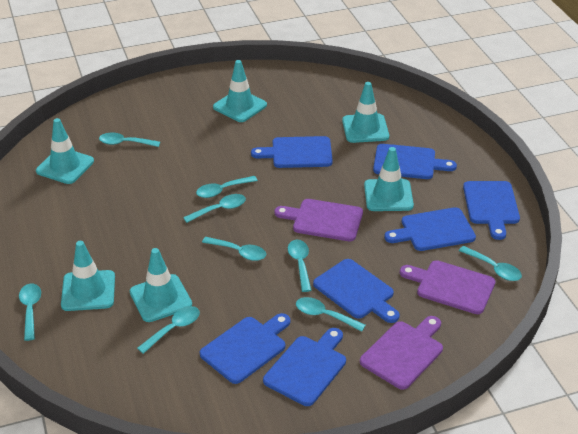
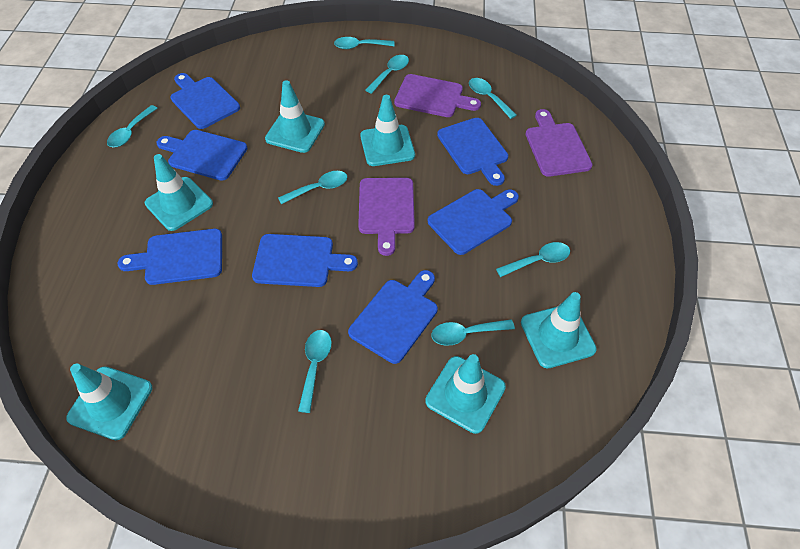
turquoise spoon: [19,283,41,341] [99,133,160,147] [137,306,200,354] [183,194,246,223] [196,176,258,198] [202,237,266,261] [288,240,312,292] [296,297,366,332] [459,246,522,281] = 9 -> [107,105,158,147] [278,171,347,204] [298,330,332,413] [334,37,395,49] [366,55,409,94] [431,319,515,346] [469,78,517,119] [496,242,570,277] = 8

